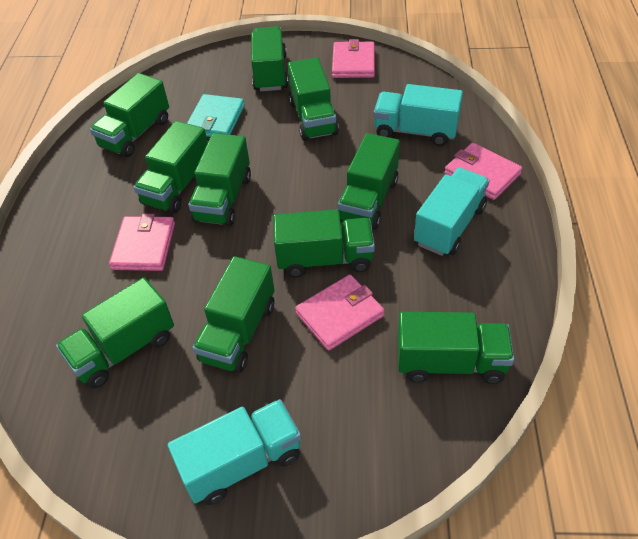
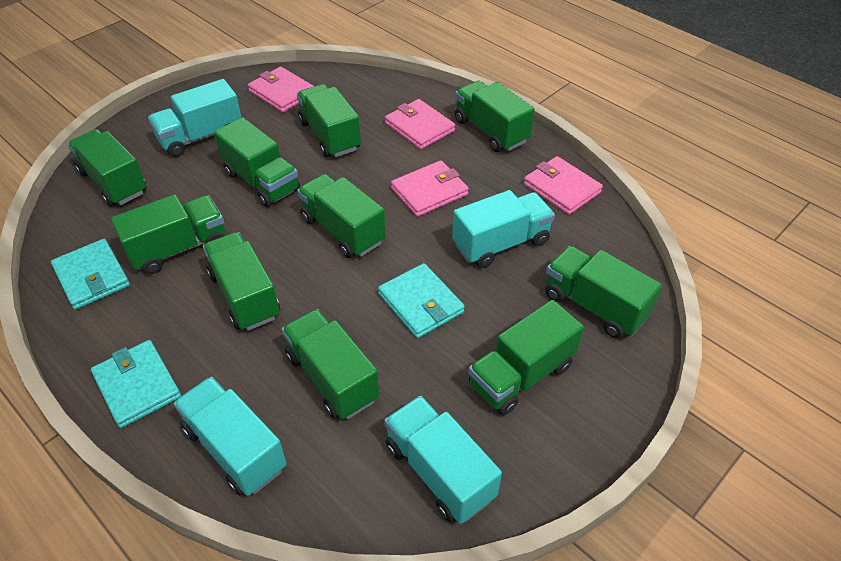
turquoise truck: [168,399,301,505] [373,84,463,146] [414,168,489,256] = 3 -> [148,79,241,157] [174,377,287,496] [384,396,502,524] [452,190,555,268] = 4
turquoise wallet: [187,94,245,137] = 1 -> [51,239,130,310] [91,340,181,428] [378,263,465,338] = 3

